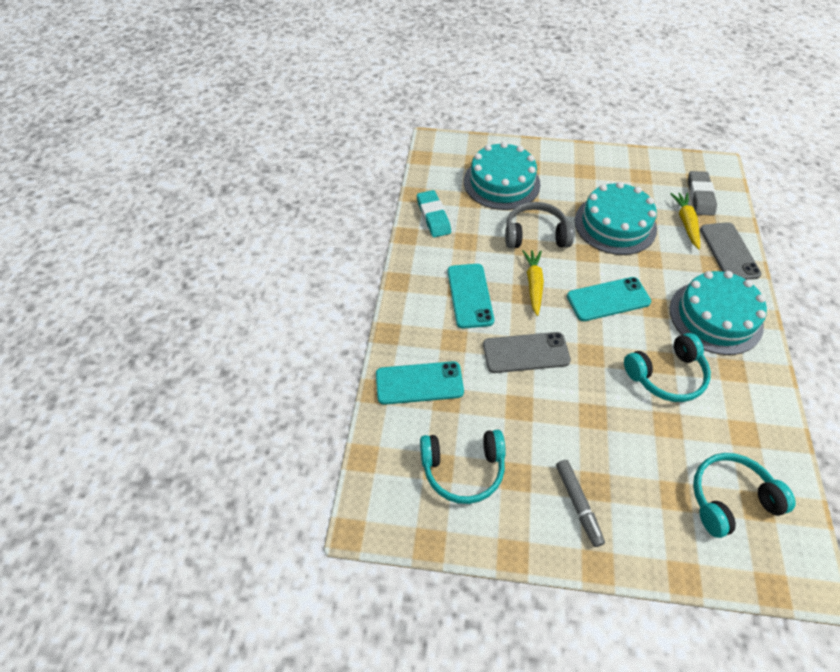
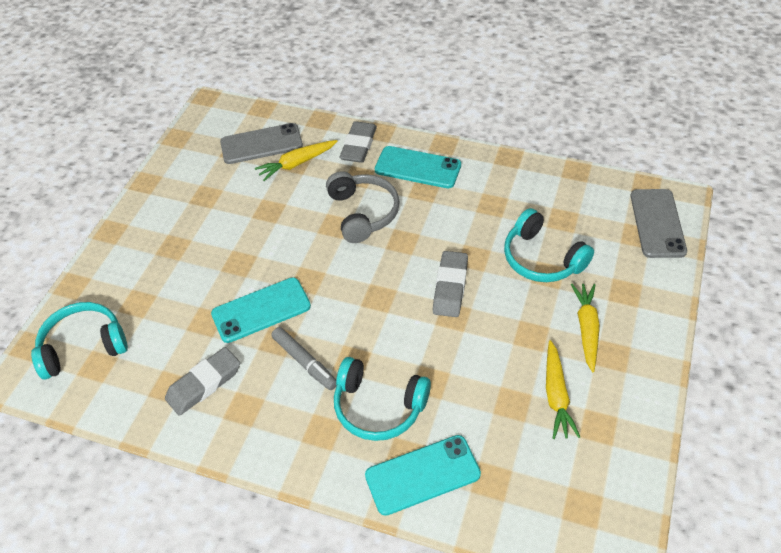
grey eraser: [688,171,717,216] = 1 -> [165,347,240,416] [339,121,377,163] [433,251,468,317] = 3
turquoise cake: [464,142,541,210] [575,182,657,255] [669,271,767,355] = 3 -> none = 0
turquoise eraser: [417,190,451,238] = 1 -> none = 0
yellow carrot: [522,250,544,316] [670,193,700,249] = 2 -> [255,140,337,181] [546,340,580,439] [571,284,600,372] = 3

